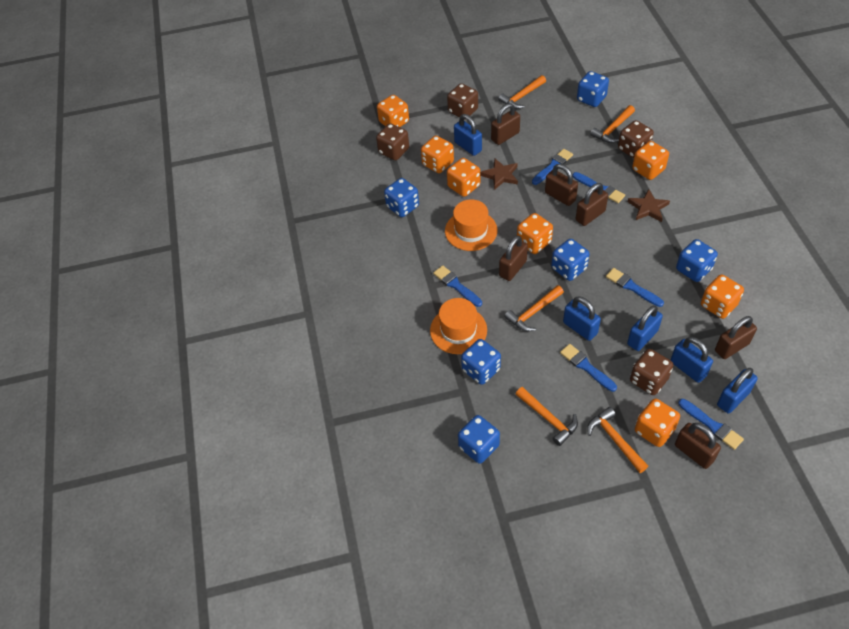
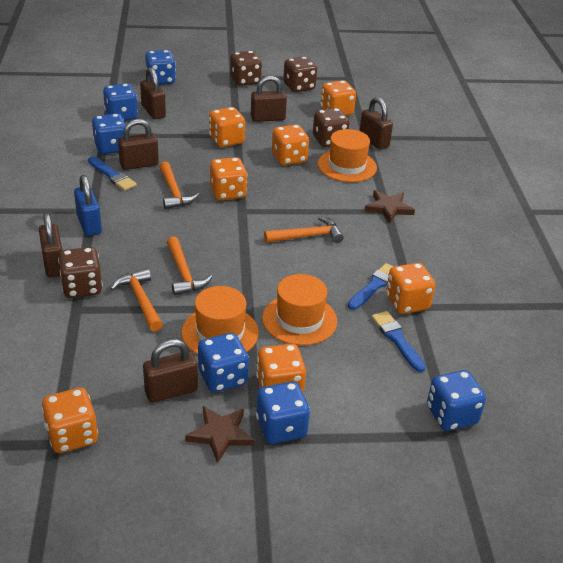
blue brush: [433,265,482,307] [532,149,573,185] [560,344,617,392] [573,172,625,203] [606,268,664,307] [678,399,744,450] = 6 -> [88,156,137,191] [348,263,394,310] [372,311,426,372] = 3
blue padlock: [454,114,482,156] [563,296,601,341] [627,305,663,351] [671,337,713,383] [717,368,758,413] = 5 -> [74,175,102,236] = 1
orange hammer: [498,75,546,109] [504,285,564,331] [516,387,578,446] [587,407,648,473] [590,105,635,143] = 5 -> [110,268,163,332] [159,161,199,209] [167,236,212,295] [264,216,344,243] = 4
orange hat: [430,298,487,354] [445,199,497,251] = 2 -> [181,286,259,354] [262,274,337,346] [318,129,377,182] = 3

